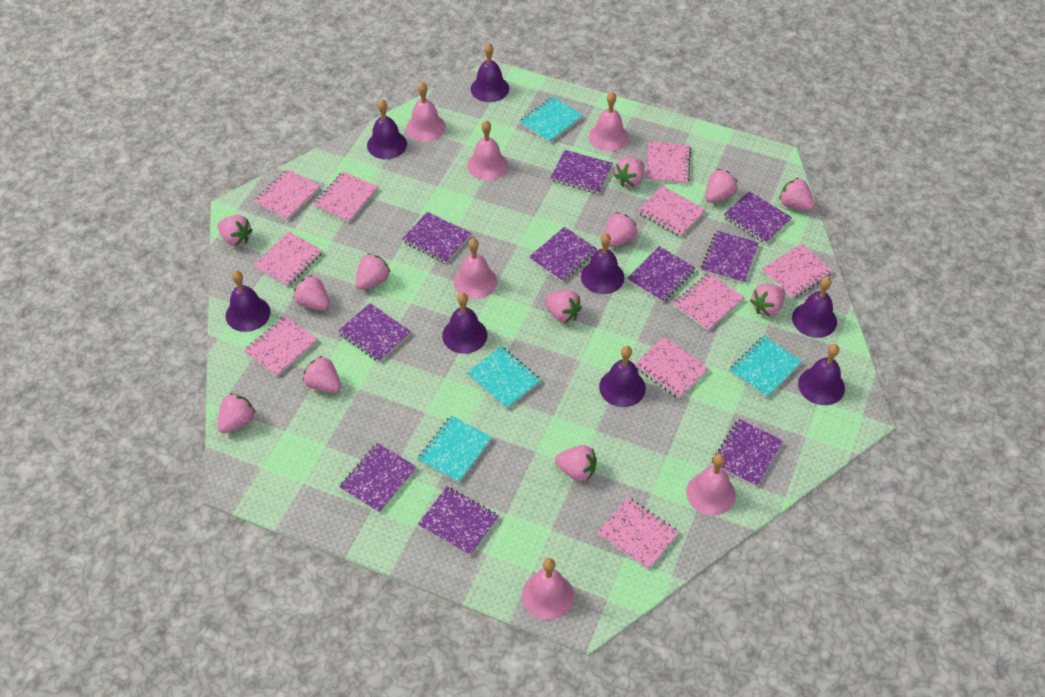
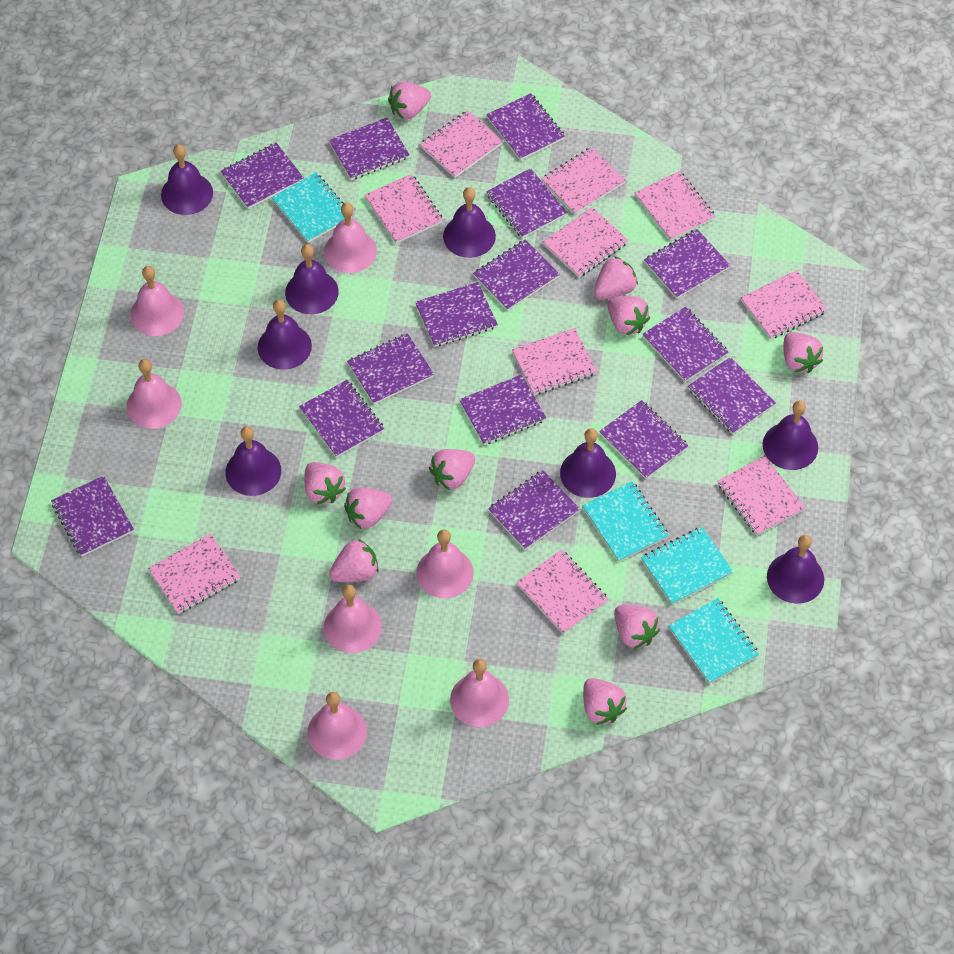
pink bell: [406,82,446,142] [454,238,497,299] [467,120,508,180] [522,558,574,620] [589,92,629,151] [686,454,736,515] = 6 -> [126,359,182,429] [130,266,184,336] [307,692,367,760] [324,203,377,273] [324,585,382,653] [416,529,474,598] [450,659,509,727] = 7
pink strawberry: [217,393,256,433] [218,215,253,247] [293,275,329,310] [303,356,341,393] [356,253,391,290] [545,290,582,323] [555,445,597,482] [605,212,637,247] [614,158,645,187] [706,169,738,203] [750,284,785,316] [779,178,815,211] = 12 -> [304,462,346,504] [329,539,379,582] [344,487,392,529] [388,82,431,120] [429,449,475,490] [583,678,627,725] [594,256,638,299] [607,296,650,335] [614,605,660,649] [783,332,823,373] = 10
purple notebook: [338,303,411,362] [339,443,417,513] [402,211,471,263] [418,486,499,556] [529,227,598,282] [550,150,613,194] [627,246,695,303] [701,231,759,284] [712,419,783,487] [723,191,792,244] = 10 -> [51,476,134,556] [221,143,304,209] [299,380,384,458] [329,118,410,180] [347,333,434,404] [415,282,498,347] [459,374,546,445] [473,239,560,311] [486,93,565,160] [486,168,567,238] [488,470,580,550] [599,400,689,479] [643,307,729,382] [644,229,730,299] [688,357,776,434] = 15

